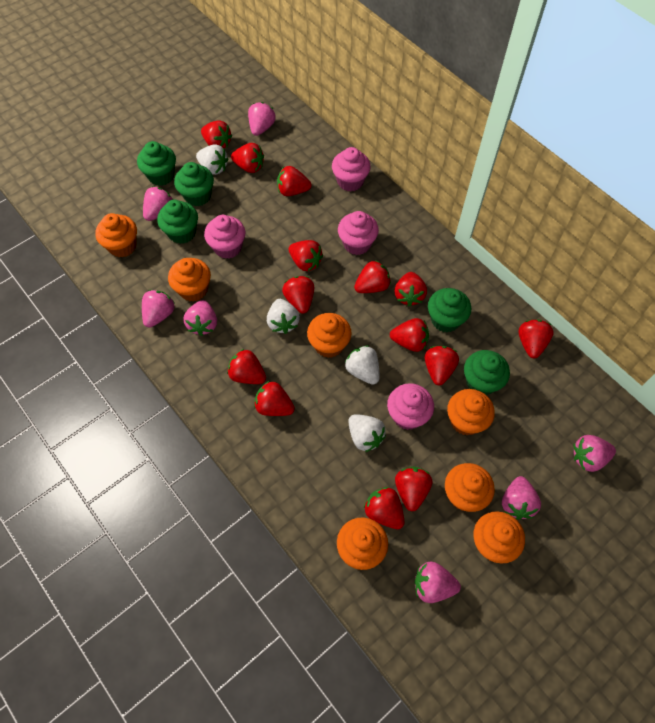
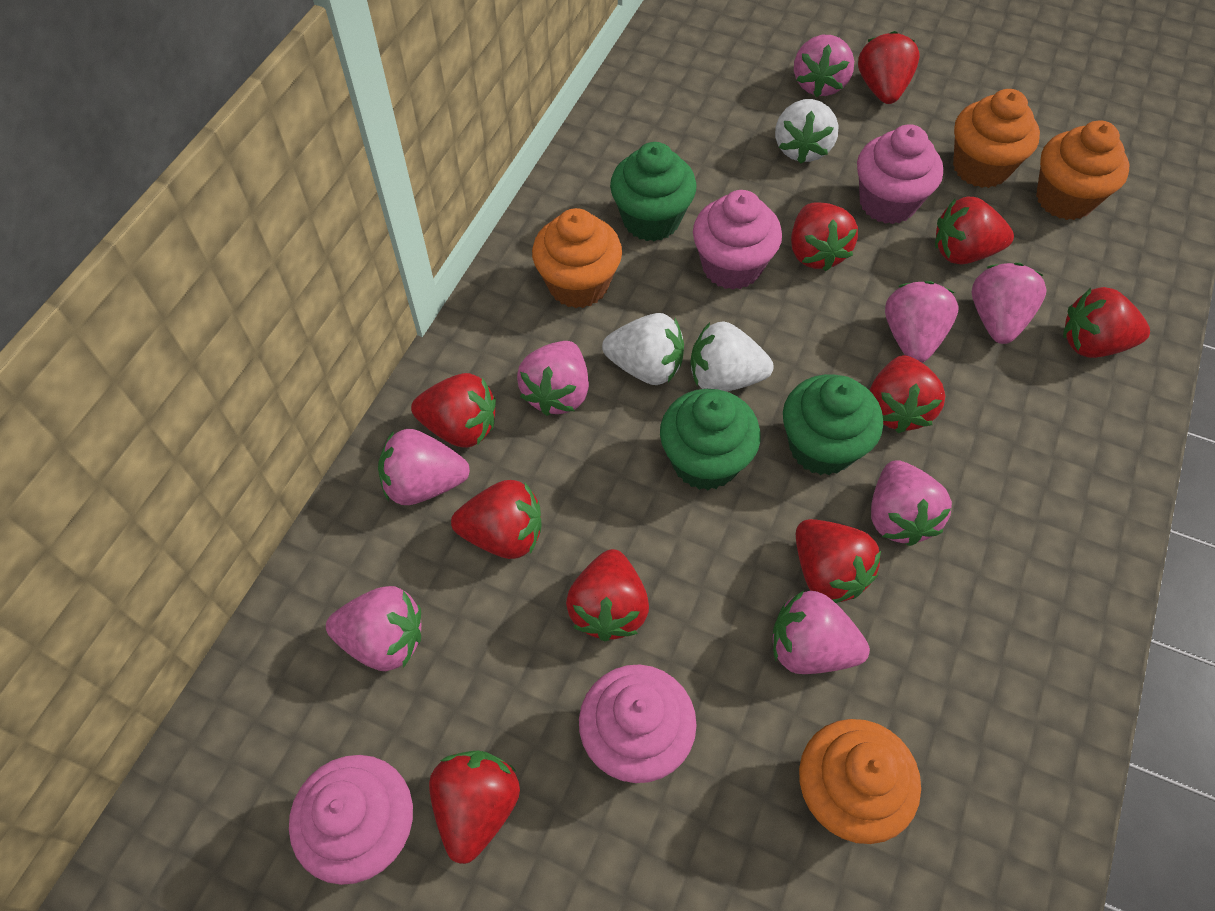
green cupcake: [137,141,176,186] [157,200,198,244] [174,162,214,206] [428,288,471,332] [464,350,510,395] = 5 -> [610,142,696,241] [660,389,761,490] [783,374,883,475] = 3
orange cupcake: [95,213,137,257] [168,258,211,302] [307,313,352,358] [337,517,388,570] [445,463,495,512] [447,389,495,435] [473,511,525,564] = 7 -> [532,208,622,308] [799,719,921,844] [953,89,1040,188] [1036,120,1129,220] = 4
pink strawberry: [142,290,175,328] [143,186,173,221] [184,300,217,336] [248,102,276,136] [415,562,461,603] [502,476,541,519] [574,435,616,472] = 7 -> [326,586,421,671] [378,429,470,505] [517,341,589,416] [773,591,870,674] [794,35,854,97] [871,460,952,546] [885,281,959,363] [972,263,1047,344] = 8
red strawberry: [201,120,232,148] [227,349,266,384] [231,143,264,173] [254,381,295,416] [277,166,312,196] [282,276,314,314] [289,240,323,271] [354,260,391,293] [364,487,405,529] [390,318,429,352] [394,272,427,306] [395,467,433,512] [425,346,459,385] [518,320,554,358] = 14 -> [411,373,496,448] [429,750,520,864] [451,480,542,559] [566,549,649,642] [791,203,858,271] [796,519,881,603] [858,31,920,104] [869,355,945,433] [935,197,1014,265] [1063,287,1150,358] = 10
white strawberry: [196,144,229,175] [267,299,300,334] [345,345,379,385] [348,414,386,452] = 4 -> [602,313,684,385] [690,321,773,392] [775,99,839,164] = 3

